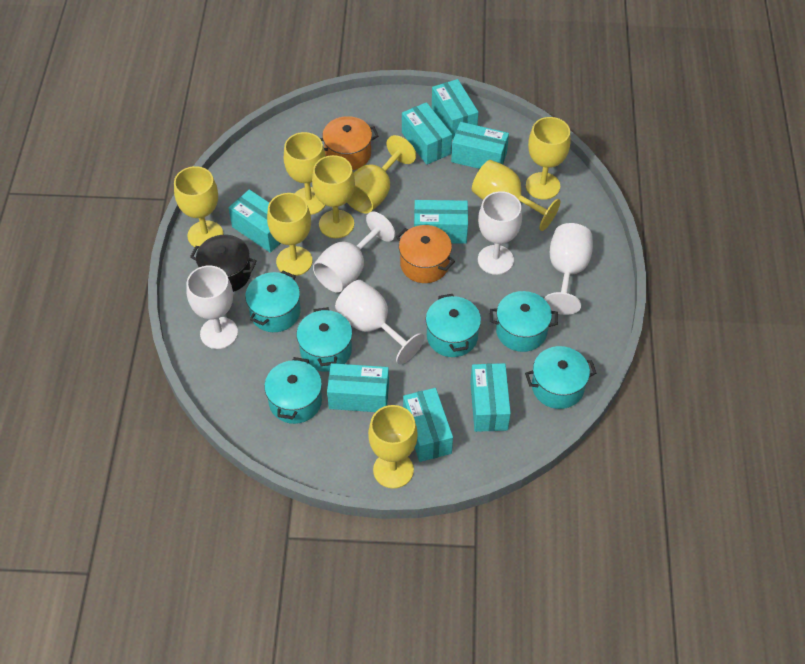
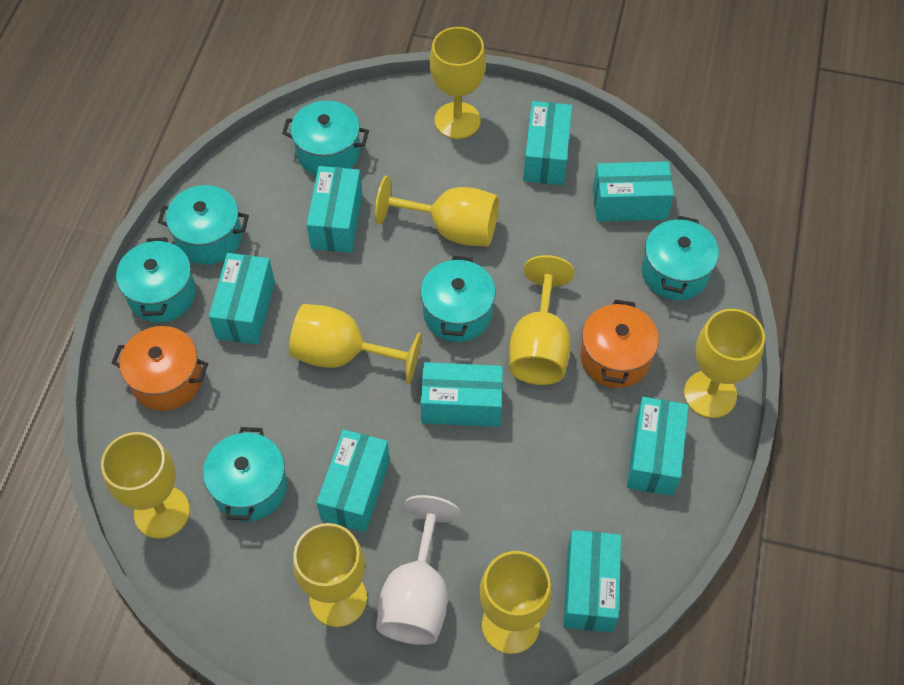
black pot: [190,235,257,292] = 1 -> none = 0
white goblet: [186,265,238,349] [313,212,395,293] [335,280,425,364] [478,191,522,275] [544,223,593,315] = 5 -> [376,495,461,645] = 1

